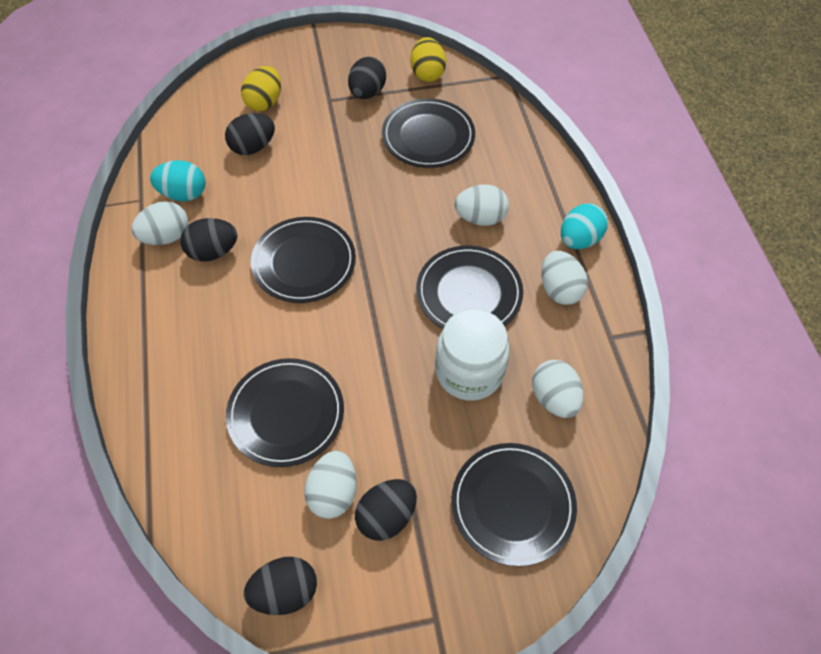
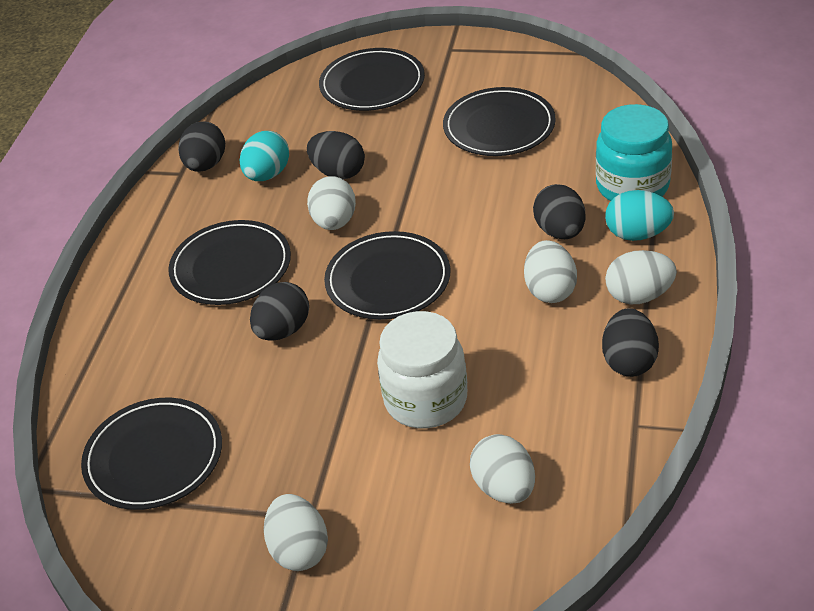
turquoise jar: none = 0 -> [596,104,672,201] = 1
yellow egg: [241,66,281,111] [410,37,446,82] = 2 -> none = 0

